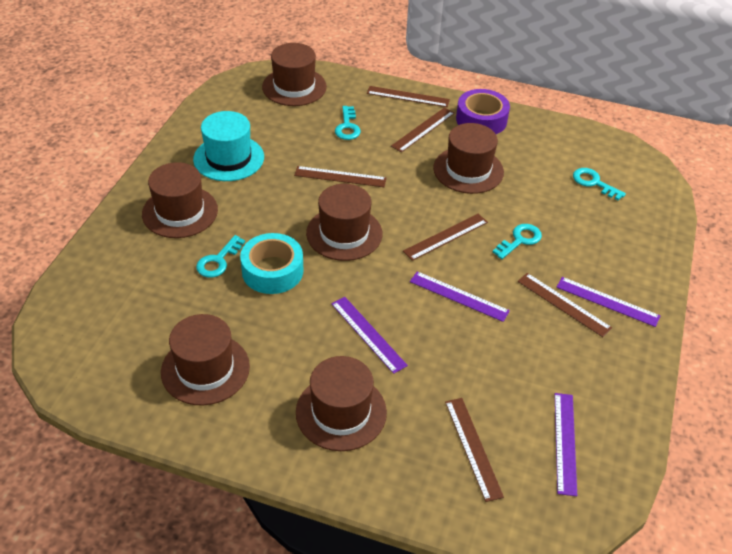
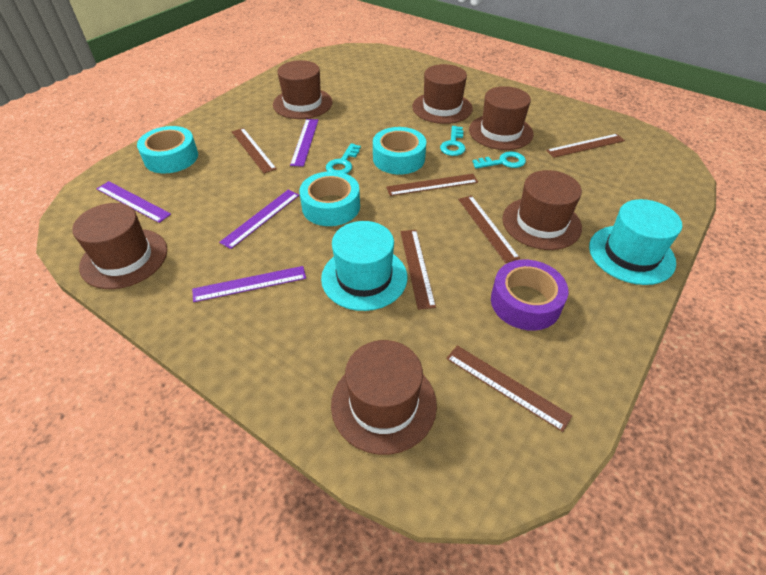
turquoise hat: [193,111,264,181] = 1 -> [321,221,407,311] [589,199,682,285] = 2
turquoise key: [196,235,245,278] [335,106,361,140] [493,224,542,259] [573,168,626,201] = 4 -> [326,143,361,174] [440,126,465,156] [472,152,526,168] = 3
turquoise tape: [240,233,303,294] = 1 -> [137,126,198,174] [299,171,360,226] [373,127,426,175] = 3

